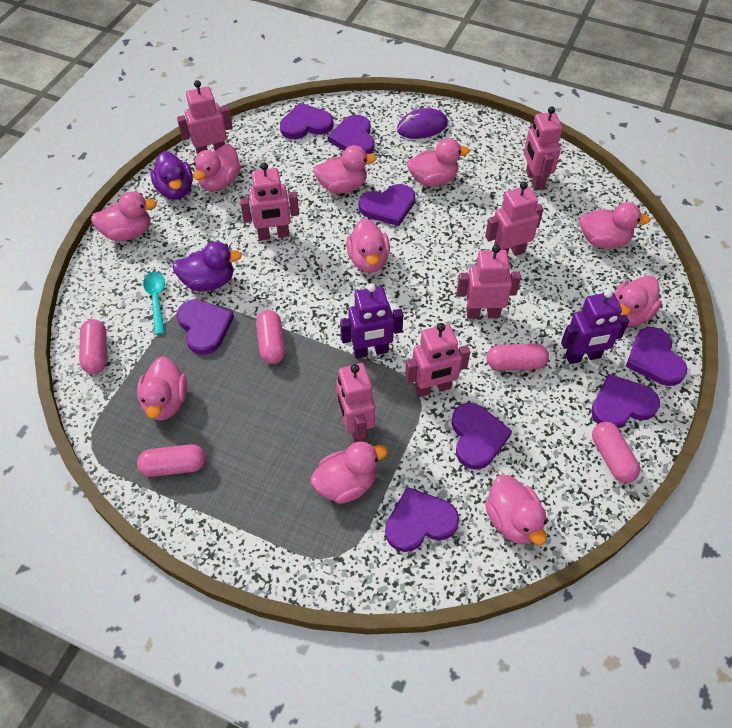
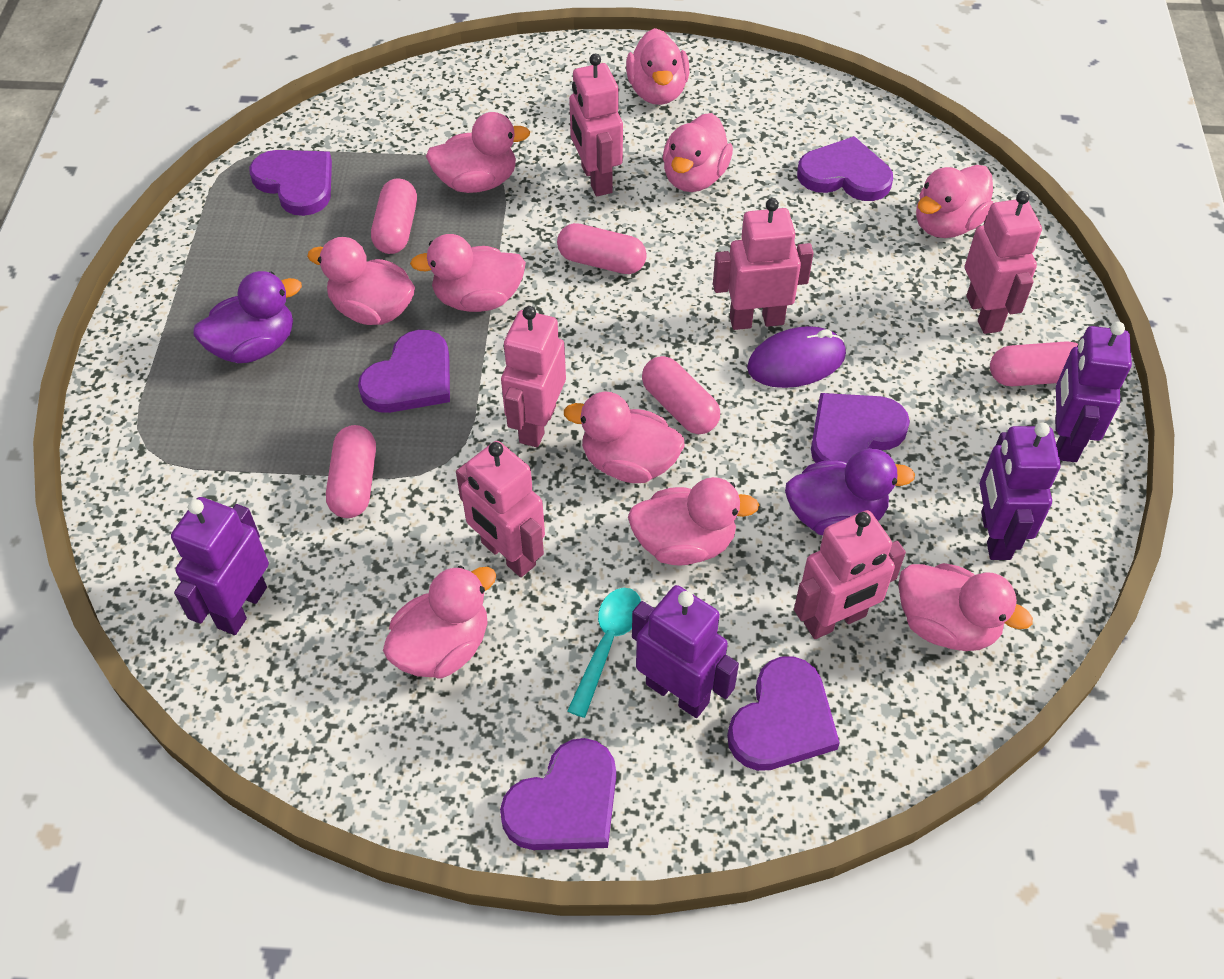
pink robot: [177,80,233,154] [240,162,299,240] [336,363,375,443] [405,323,470,397] [457,245,521,319] [485,182,543,256] [524,106,562,191] = 7 -> [456,441,545,577] [501,306,566,447] [569,54,623,196] [713,198,814,330] [794,510,906,639] [965,191,1042,334] = 6
purple heart: [177,299,234,355] [280,103,334,139] [328,115,374,154] [359,184,415,226] [385,487,459,552] [451,403,512,470] [591,374,660,429] [626,327,688,386] = 8 -> [249,150,332,216] [358,330,450,413] [500,738,616,850] [727,656,840,771] [797,136,893,201] [811,393,910,463] = 6
purple robot: [340,284,403,359] [561,289,629,364] = 2 -> [171,497,269,635] [632,585,739,718] [980,422,1061,560] [1055,321,1132,462] = 4

